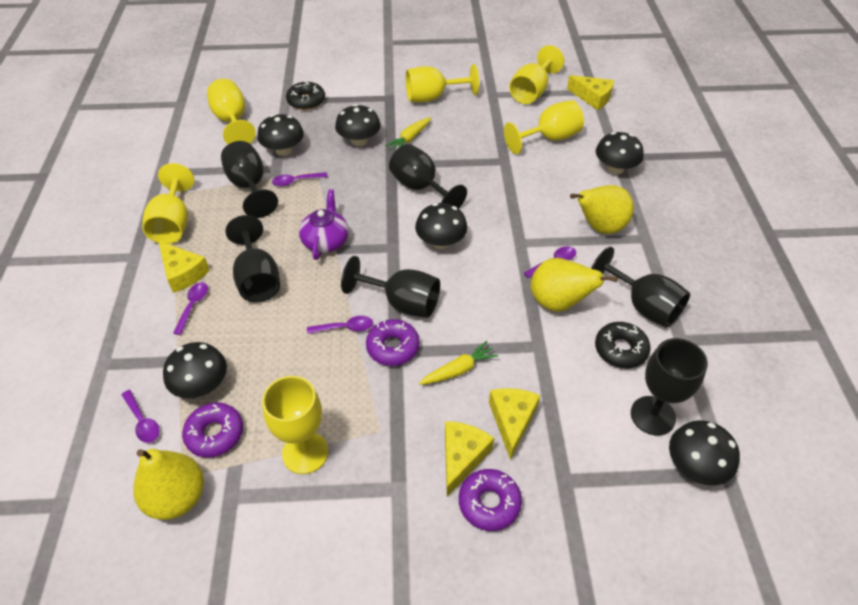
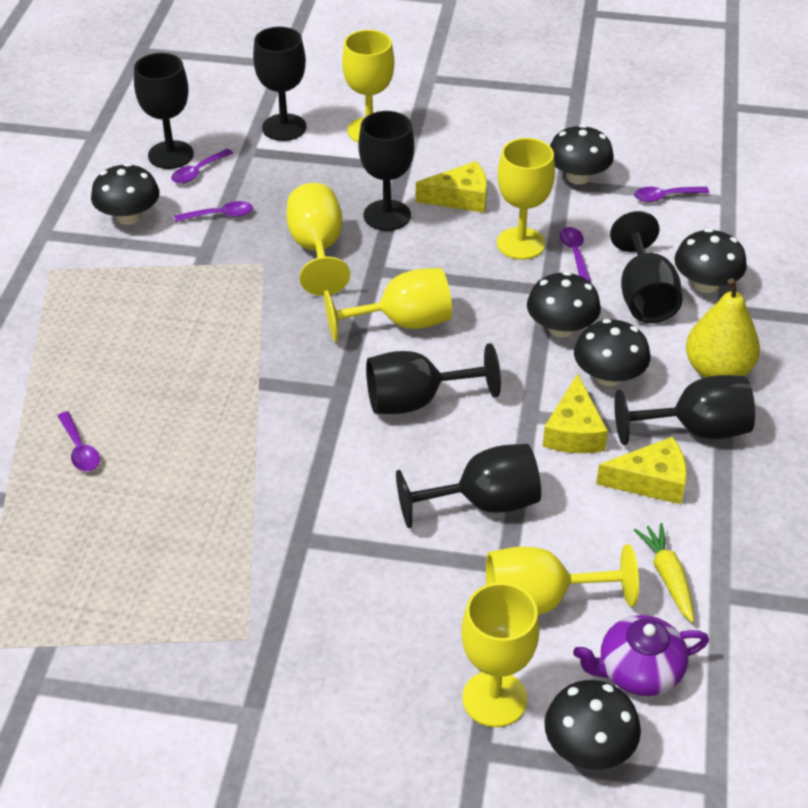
black donut: [286,81,325,110] [595,322,651,368] = 2 -> none = 0
black goblet: [221,141,278,218] [226,215,280,302] [341,256,440,318] [389,144,467,209] [591,247,690,328] [631,338,708,436] = 6 -> [134,53,194,169] [253,27,306,141] [359,111,414,231] [366,343,501,414] [396,444,541,528] [610,211,683,323] [614,375,755,445] = 7
purple donut: [182,403,243,457] [366,319,420,366] [459,469,522,531] = 3 -> none = 0
yellow carrot: [386,117,431,150] [419,341,498,385] = 2 -> [634,523,694,623] = 1
yellow cheese: [158,241,210,293] [445,421,494,497] [489,388,540,460] [567,75,614,110] = 4 -> [416,161,487,213] [543,374,608,453] [596,437,687,504] = 3
yellow pear: [133,449,204,520] [531,258,618,312] [570,185,634,234] = 3 -> [686,278,760,378] = 1

